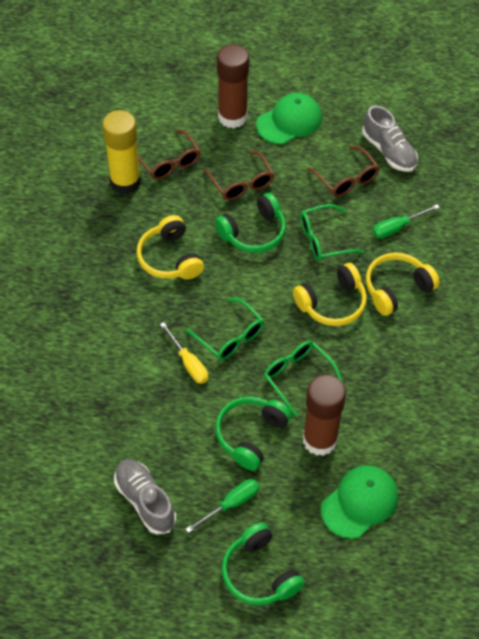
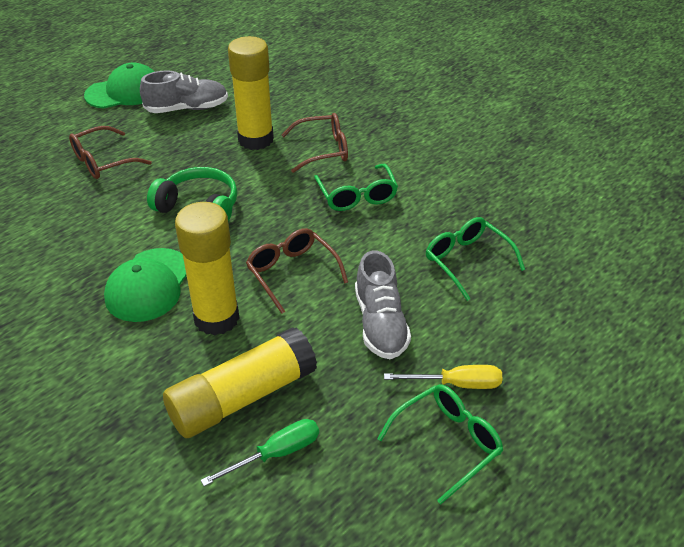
brown glue stick: [217,44,249,128] [303,374,346,456] = 2 -> none = 0
green headphones: [215,193,286,253] [215,396,292,471] [222,522,305,605] = 3 -> [147,167,237,222] = 1
green screwdriver: [185,479,259,533] [373,204,440,238] = 2 -> [201,419,319,486] = 1
yellow glue stick: [102,110,141,194] = 1 -> [163,327,317,438] [175,202,239,335] [228,36,274,150] = 3
yellow headphones: [137,215,204,280] [293,263,367,326] [366,253,440,316] = 3 -> none = 0

